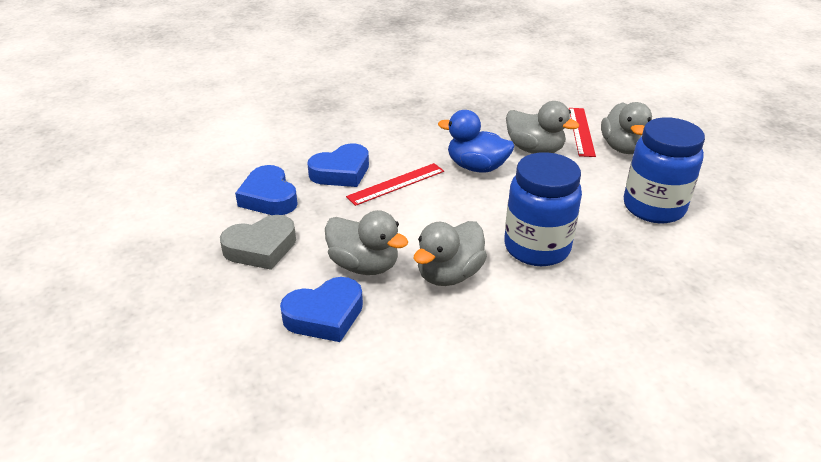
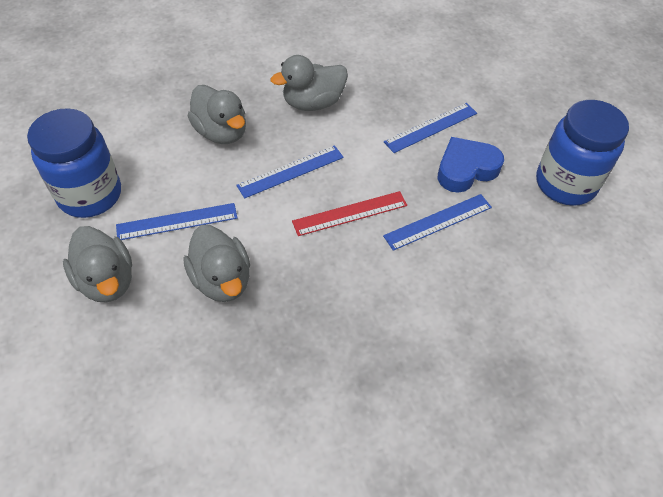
blue duck: [438,110,514,173] = 1 -> none = 0
blue heart: [235,165,298,215] [280,277,363,342] [307,144,369,187] = 3 -> [438,137,504,193] = 1
blue ruler: none = 0 -> [116,203,237,240] [236,145,344,199] [383,194,492,251] [384,103,477,153] = 4
grey heart: [220,215,296,270] = 1 -> none = 0
red ruler: [346,163,444,206] [569,108,596,157] = 2 -> [292,191,407,236] = 1

